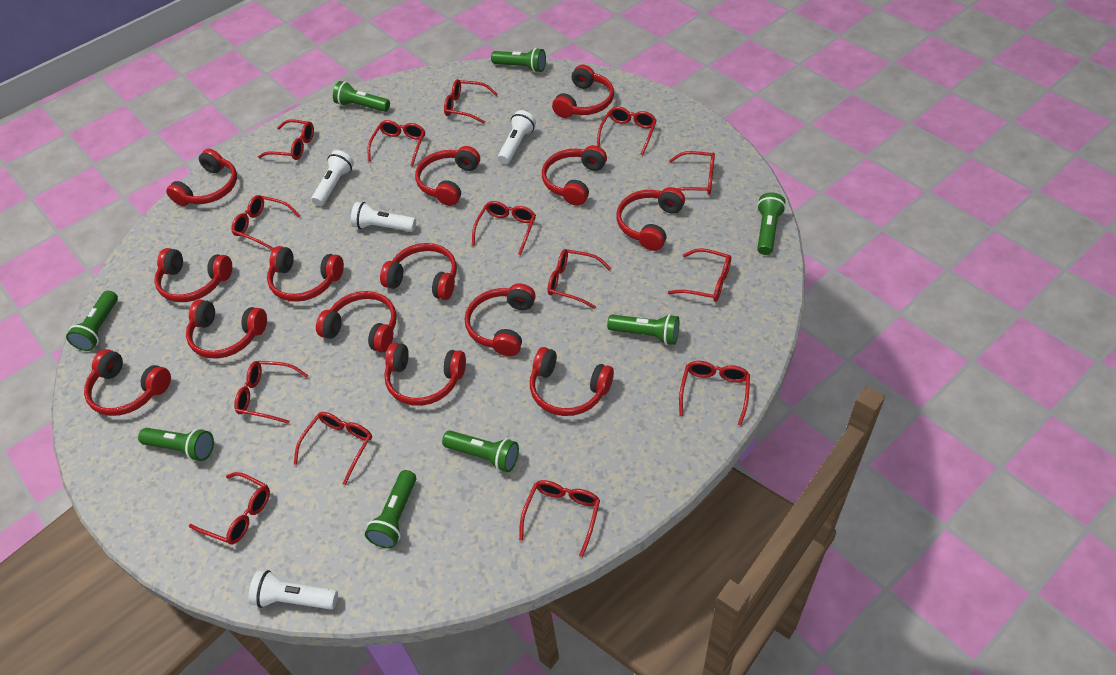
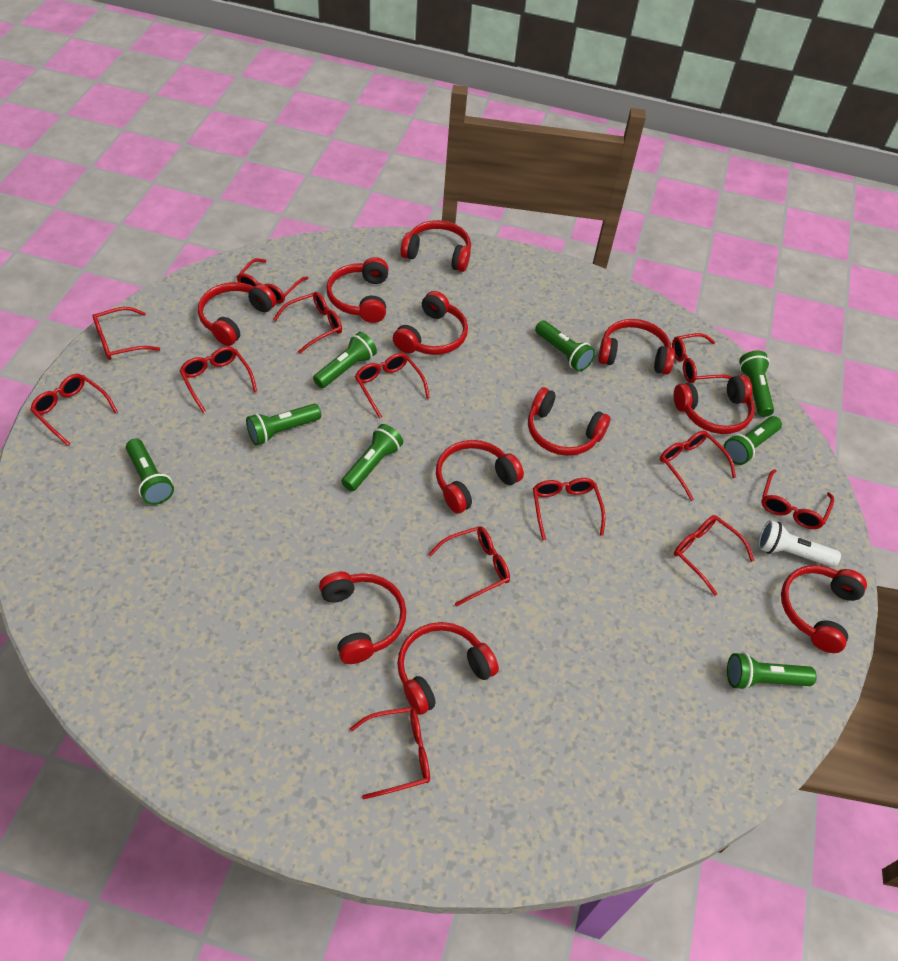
red glasses: [189,472,270,545] [232,195,301,250] [234,361,309,424] [258,119,314,160] [294,412,372,485] [368,120,425,167] [444,79,498,124] [472,201,536,255] [519,480,600,557] [548,249,611,309] [597,107,657,156] [668,248,731,302] [669,151,715,195] [679,361,750,426] = 14 -> [30,374,118,446] [92,307,160,360] [180,347,257,413] [237,258,309,304] [273,292,342,354] [350,707,430,800] [355,353,430,418] [428,526,510,607] [533,478,606,541] [660,431,736,501] [672,333,732,383] [674,515,754,596] [761,469,834,529] = 13
red headphones: [84,349,171,416] [154,248,232,302] [166,149,237,206] [186,300,267,359] [267,246,344,302] [316,291,397,352] [380,243,457,300] [384,343,466,406] [415,146,480,206] [465,283,536,356] [530,347,614,416] [542,145,607,206] [552,65,614,118] [616,187,685,251] = 14 -> [198,282,276,346] [319,571,407,664] [326,257,388,323] [393,291,468,355] [397,622,499,715] [400,220,471,272] [436,440,524,514] [528,387,611,456] [598,319,675,375] [674,375,755,434] [781,565,867,653] = 11
white flashlight: [248,570,338,610] [311,150,354,206] [351,202,416,232] [498,110,536,164] = 4 -> [758,520,841,567] = 1

